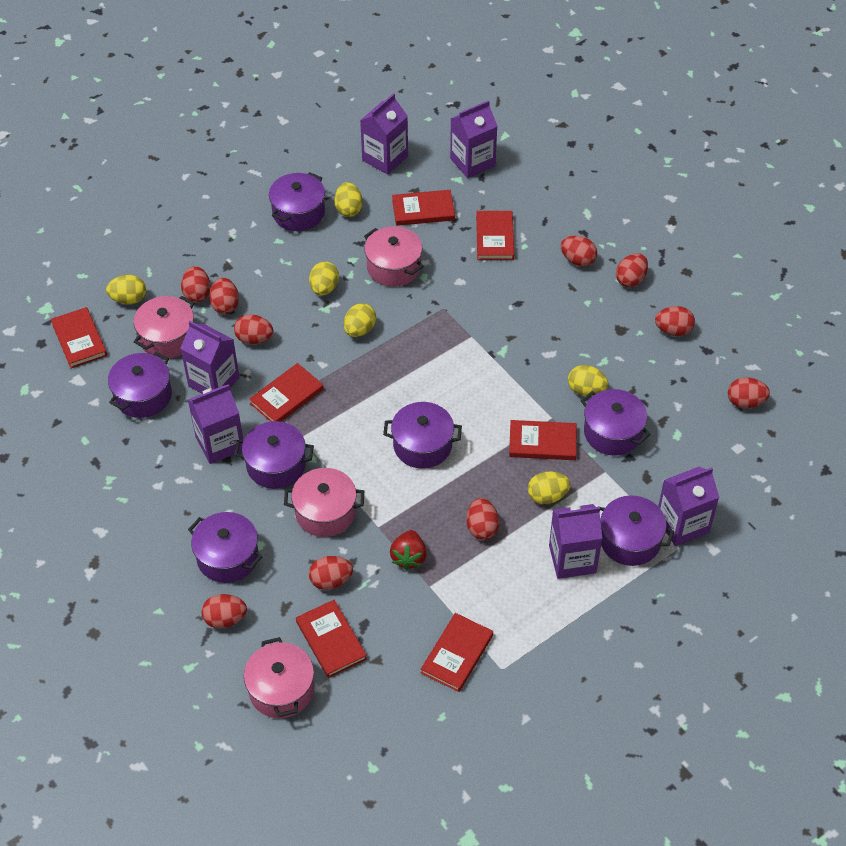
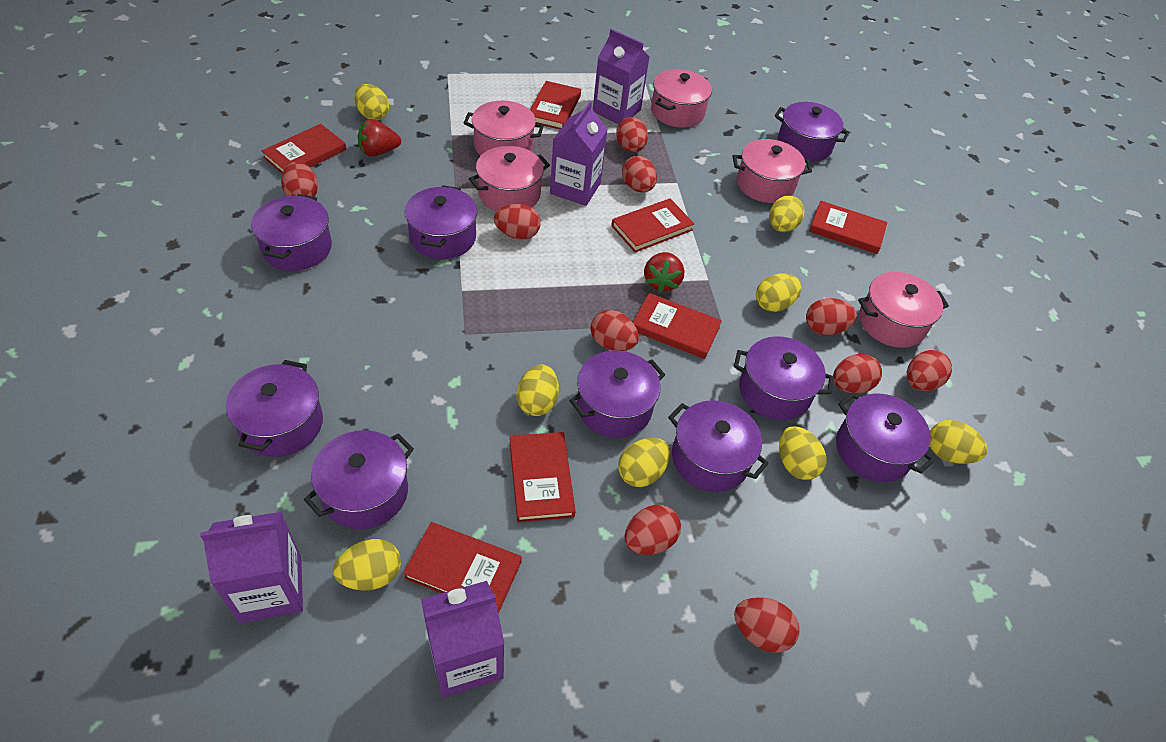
pink pot: [134,296,194,359] [244,637,314,718] [284,468,364,537] [364,226,424,287] = 4 -> [464,101,544,156] [469,146,550,211] [651,69,712,128] [732,139,812,203] [858,272,949,348] = 5
purple carton: [180,321,239,394] [188,384,243,464] [360,93,408,175] [450,100,497,178] [549,504,603,579] [658,467,719,546] = 6 -> [200,512,303,624] [421,581,505,698] [550,101,608,206] [593,29,649,124] = 4
purple pot: [108,352,172,418] [188,512,263,583] [234,421,314,489] [269,172,325,231] [383,402,462,469] [581,389,650,456] [597,495,674,566] = 7 -> [226,360,323,457] [251,194,332,271] [304,430,414,530] [405,185,477,259] [569,350,665,438] [668,400,769,492] [734,336,834,421] [774,102,850,162] [836,393,935,482] = 9
red strawberry: [390,530,427,570] = 1 -> [358,119,401,157] [644,252,684,293] = 2
yellow egg: [106,275,146,304] [309,261,339,295] [334,182,363,217] [344,303,376,337] [528,472,571,504] [568,365,608,396] = 6 -> [333,539,401,591] [354,84,389,120] [517,364,559,416] [618,438,670,487] [756,274,802,312] [769,196,805,232] [779,426,827,480] [930,420,988,464] = 8

